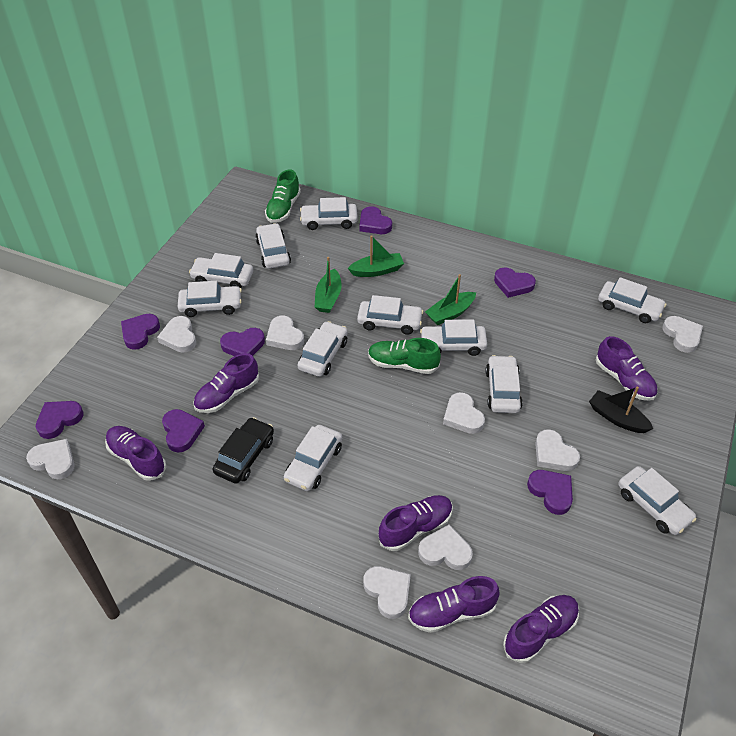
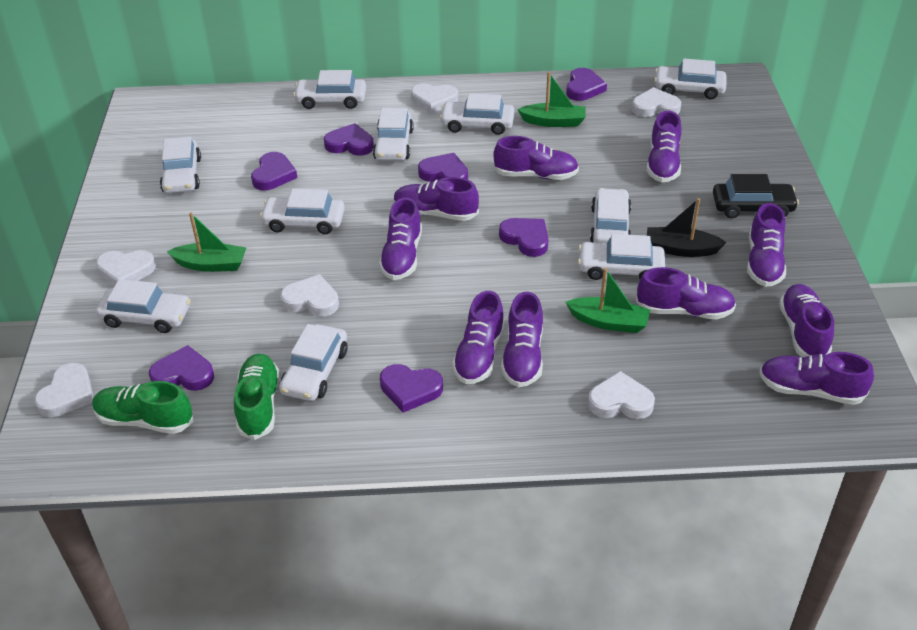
purple shoe: [105,426,166,481] [193,353,259,413] [379,495,453,551] [408,576,500,633] [503,595,579,663] [596,336,657,401] = 6 -> [379,197,422,280] [394,177,479,221] [452,291,505,384] [493,136,579,180] [501,292,543,387] [636,267,736,319] [646,111,682,182] [747,203,786,287] [759,352,874,405] [779,284,834,358] = 10
white car: [178,281,242,317] [189,253,253,288] [255,223,291,269] [284,425,342,491] [298,321,348,377] [300,197,358,230] [357,295,424,335] [420,320,487,356] [486,355,523,413] [598,277,666,323] [618,466,697,535] = 11 -> [96,279,190,333] [160,137,201,193] [260,188,345,234] [279,324,348,401] [293,70,366,109] [373,108,414,161] [440,93,514,135] [578,234,665,280] [590,188,631,243] [654,59,726,99] = 10
white heart: [26,439,75,479] [157,316,196,353] [266,316,304,350] [363,566,411,619] [418,524,473,570] [443,392,485,434] [535,429,580,471] [662,316,703,353] = 8 -> [35,363,93,417] [96,250,156,285] [280,274,339,316] [411,83,458,113] [588,371,655,419] [632,87,681,117] = 6

